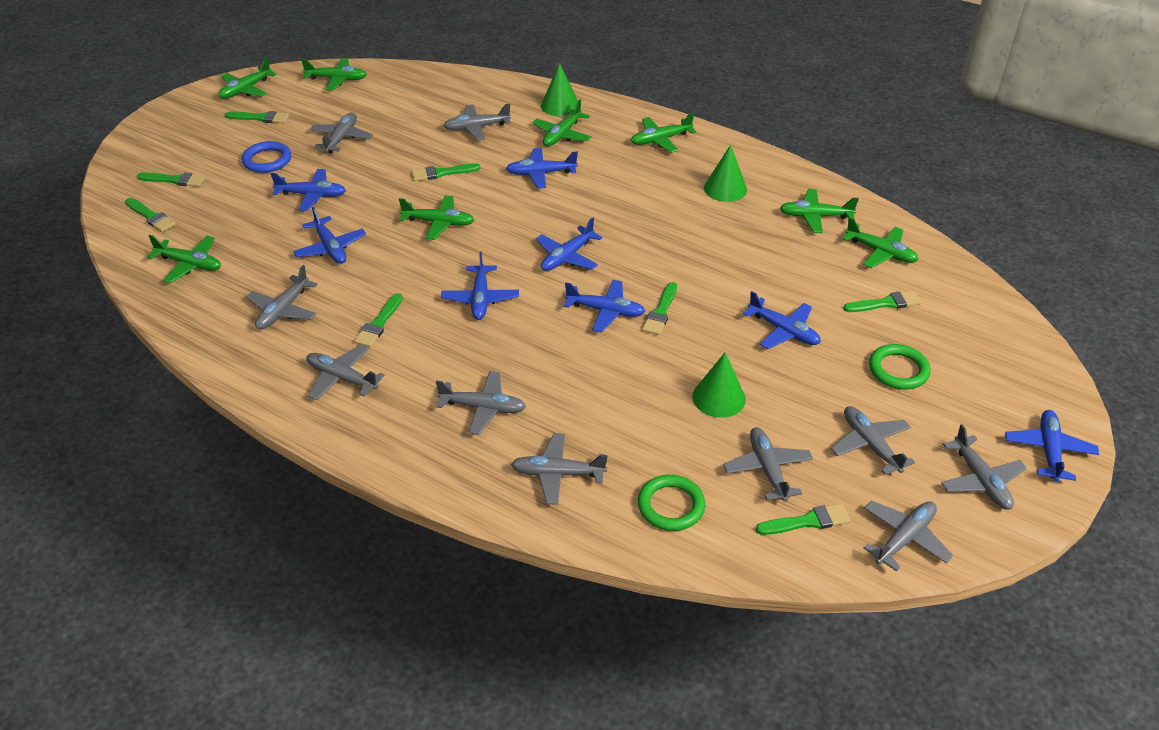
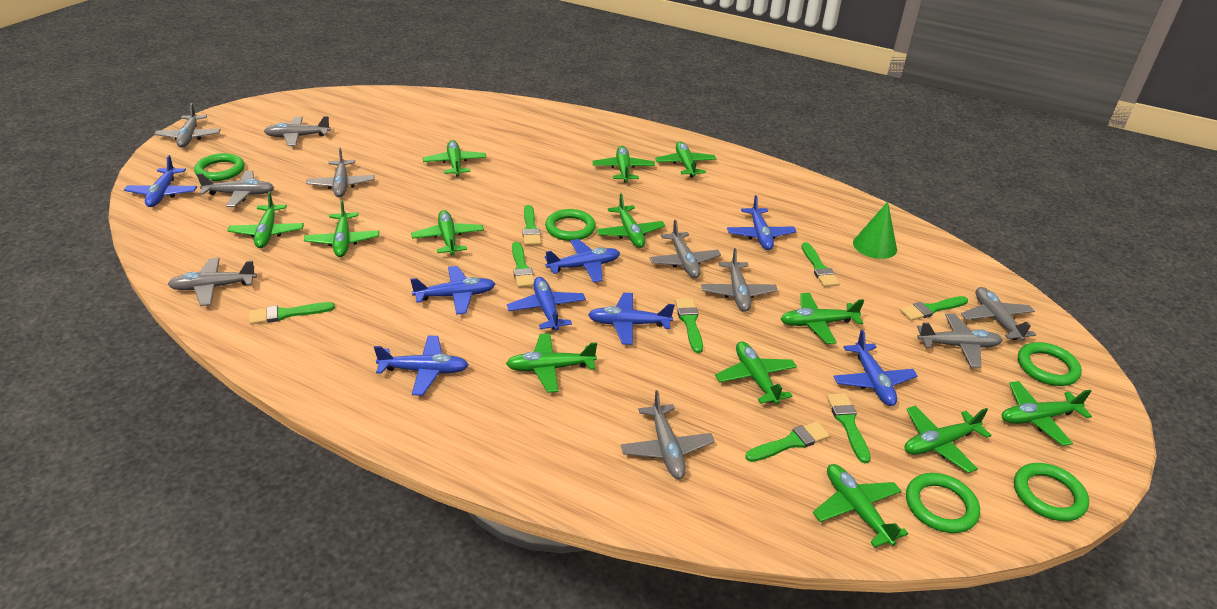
blue ring: [242,141,291,173] = 1 -> none = 0
green cone: [541,63,578,116] [692,353,746,418] [704,145,747,202] = 3 -> [853,202,897,259] = 1
green plane: [147,235,221,283] [219,57,277,99] [301,58,367,90] [399,195,474,240] [532,99,592,146] [631,112,697,153] [780,189,859,233] [842,217,919,268] = 8 -> [227,191,304,248] [304,199,379,257] [411,210,484,255] [423,140,487,177] [506,333,597,393] [592,146,655,183] [596,193,665,248] [655,141,717,177] [715,341,797,404] [781,293,865,344] [813,464,908,548] [904,405,992,473] [1002,381,1092,446] = 13
green ring: [638,475,705,531] [869,344,931,389] = 2 -> [194,153,245,181] [545,209,596,241] [906,473,980,533] [1014,463,1089,521] [1018,342,1082,386] = 5

